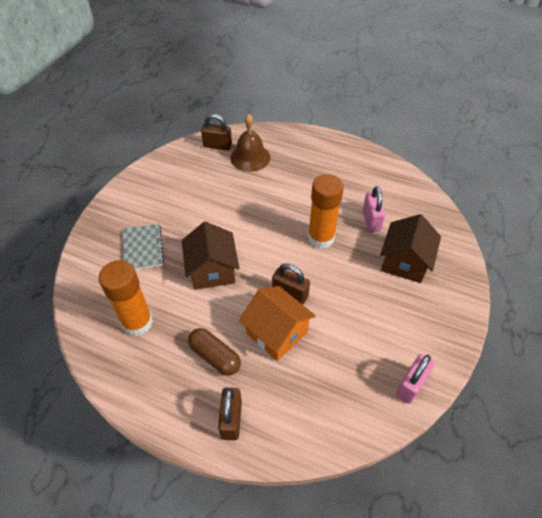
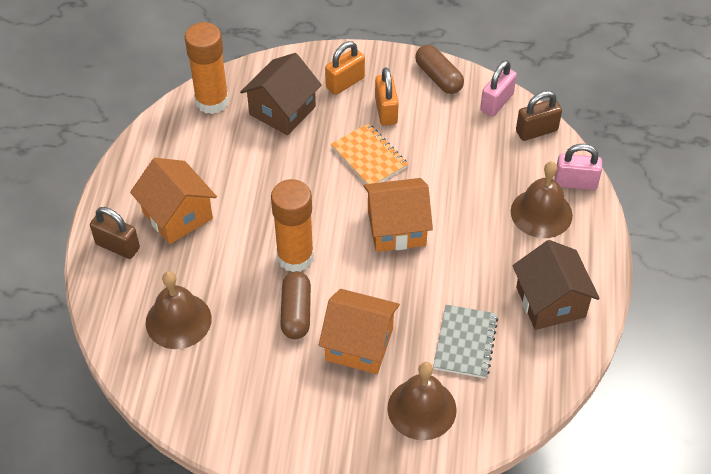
brown bell: [230,114,270,172] = 1 -> [146,271,212,349] [387,362,457,440] [511,161,573,238] = 3
brown capsule: [188,328,241,376] = 1 -> [280,271,311,339] [415,45,464,94] = 2
brown padlock: [201,114,232,150] [218,388,242,440] [272,263,310,305] = 3 -> [90,207,140,259] [516,91,562,141] = 2
orange house: [239,286,316,361] = 1 -> [130,158,217,244] [319,289,400,374] [363,178,433,252] = 3
orange notebook: none = 0 -> [331,123,408,184] = 1
orange padlock: none = 0 -> [325,41,365,95] [375,67,399,126] = 2

